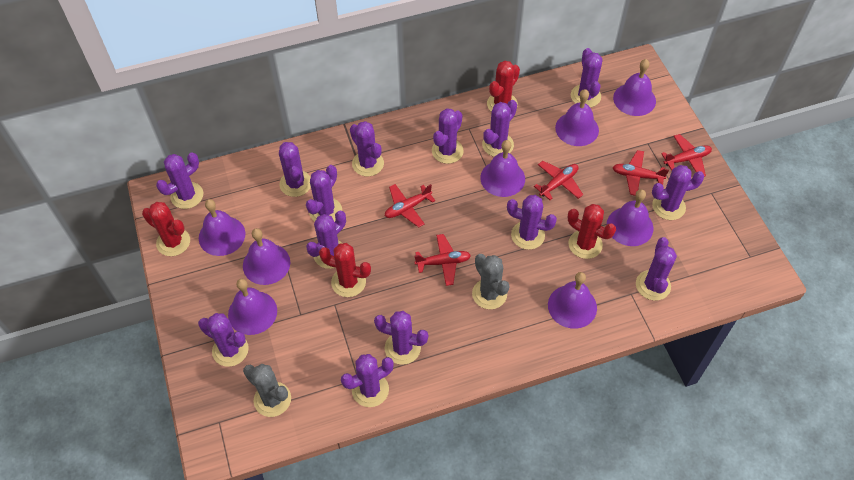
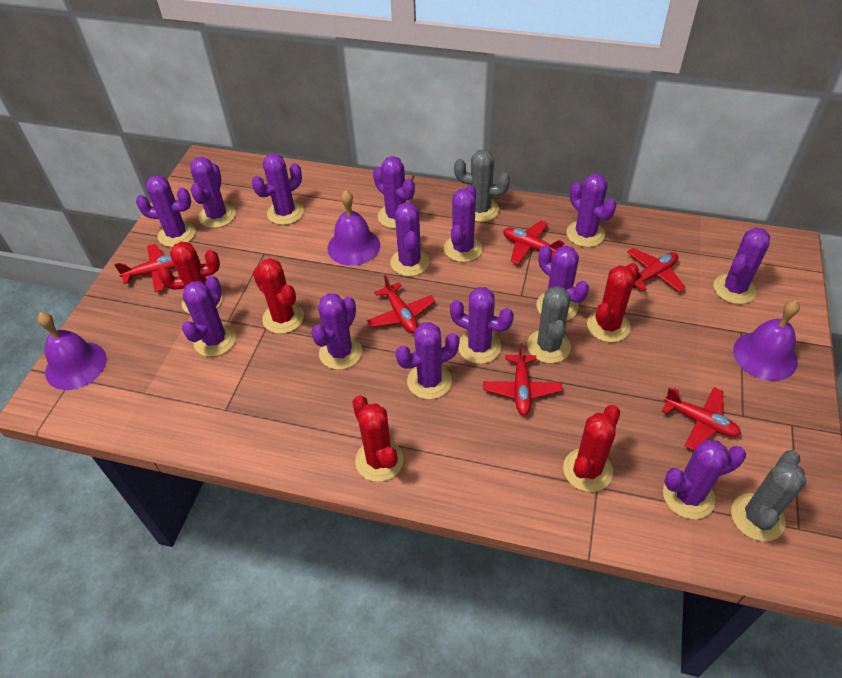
grey cactus: [243,364,291,417] [472,254,509,309] = 2 -> [454,150,510,222] [527,286,571,363] [731,450,806,542] = 3
purple bell: [199,199,245,256] [228,279,277,335] [243,228,290,285] [480,140,525,197] [548,272,597,329] [555,89,599,146] [607,189,653,246] [613,59,656,116] = 8 -> [37,312,107,390] [328,190,380,266] [733,300,800,381] = 3
red cactus: [142,202,190,256] [319,243,371,297] [487,61,520,112] [568,204,616,259] = 4 -> [158,242,222,314] [253,258,304,334] [352,396,404,482] [563,405,620,492] [587,263,639,342] = 5
red plane: [385,184,436,227] [415,234,471,286] [534,161,583,200] [612,150,669,196] [661,134,712,177] = 5 -> [114,244,175,292] [367,275,435,333] [483,343,562,415] [503,221,565,264] [627,248,686,292] [662,387,741,451] = 6

